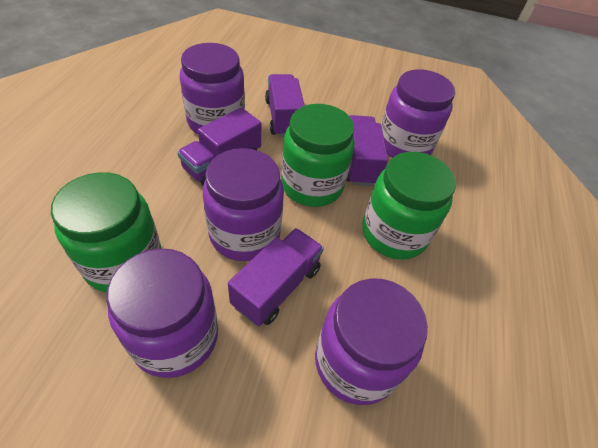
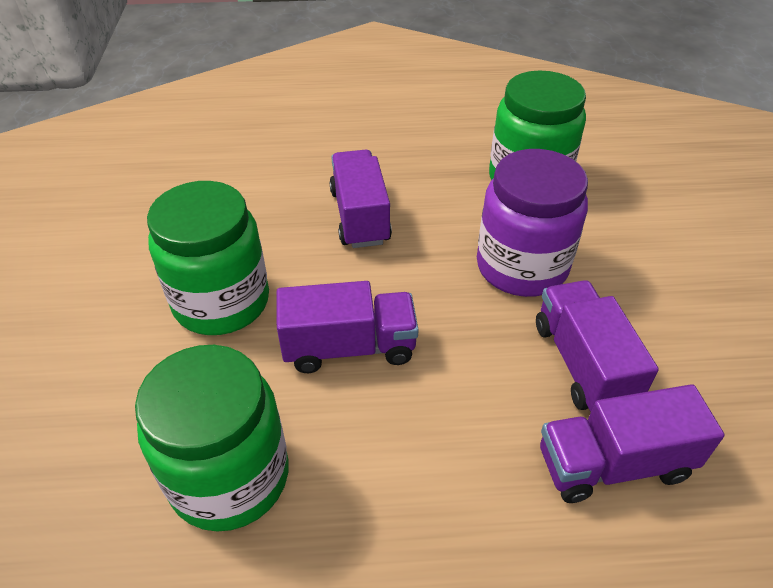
purple jar: [106,248,218,378] [180,43,245,134] [203,148,284,261] [315,278,428,405] [381,69,455,158] = 5 -> [477,149,588,297] = 1

